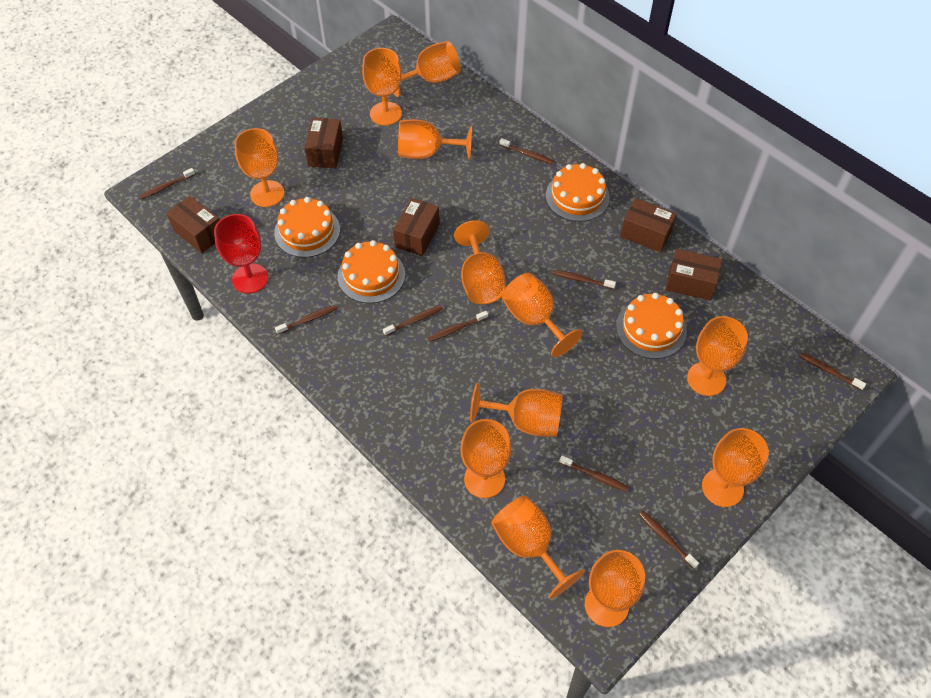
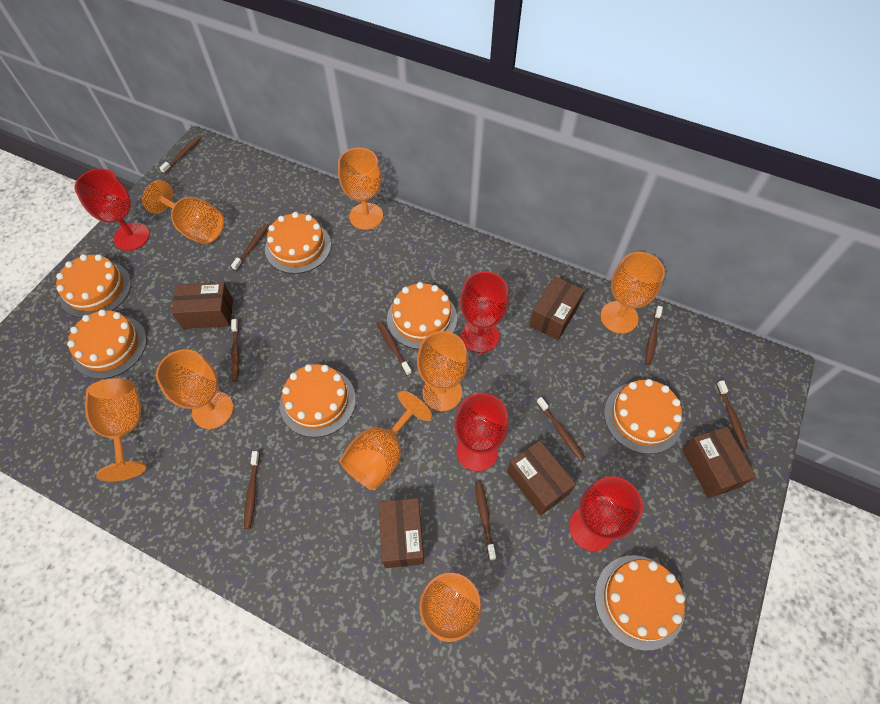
orange cake: [274,197,340,258] [338,240,405,303] [546,163,610,222] [616,293,687,359] = 4 -> [56,254,131,318] [67,309,147,379] [265,212,331,274] [280,364,356,437] [387,282,457,349] [595,555,685,651] [604,379,682,454] = 7
orange goblet: [235,128,285,207] [362,48,402,125] [394,41,461,97] [398,119,472,160] [454,220,506,304] [460,419,511,498] [470,383,563,437] [491,495,585,599] [502,273,582,357] [585,550,645,627] [687,316,748,396] [702,428,769,507] = 12 -> [85,378,146,481] [142,180,224,244] [156,349,234,429] [338,148,383,230] [339,391,432,490] [417,331,468,411] [419,573,482,642] [601,252,665,334] = 8
red goblet: [214,214,269,293] = 1 -> [74,169,150,251] [454,393,509,472] [460,271,509,353] [569,477,643,551] = 4

